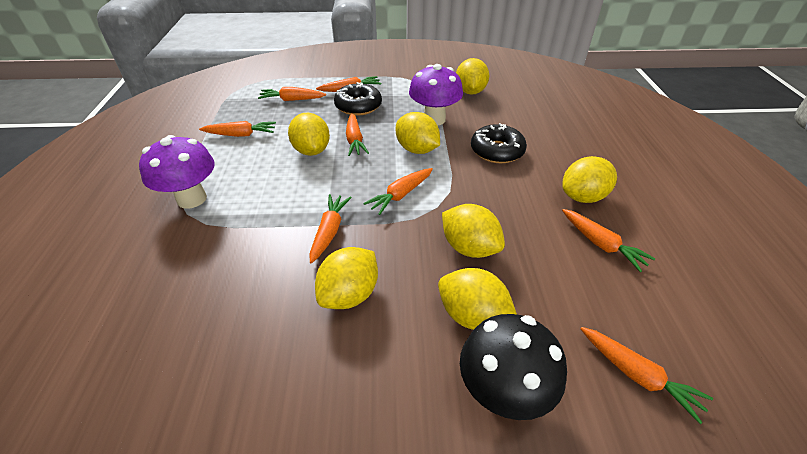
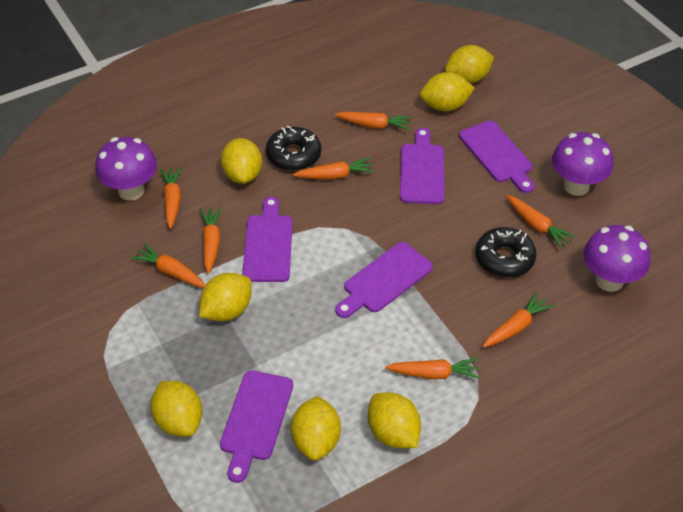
black mushroom: [460,314,567,420] = 1 -> none = 0
purple cutting board: none = 0 -> [220,370,293,483] [242,197,293,282] [335,242,433,318] [400,128,444,204] [459,121,534,193] = 5
purple mushroom: [139,135,215,209] [409,64,463,126] = 2 -> [95,137,157,201] [552,132,613,196] [583,225,650,292] = 3

